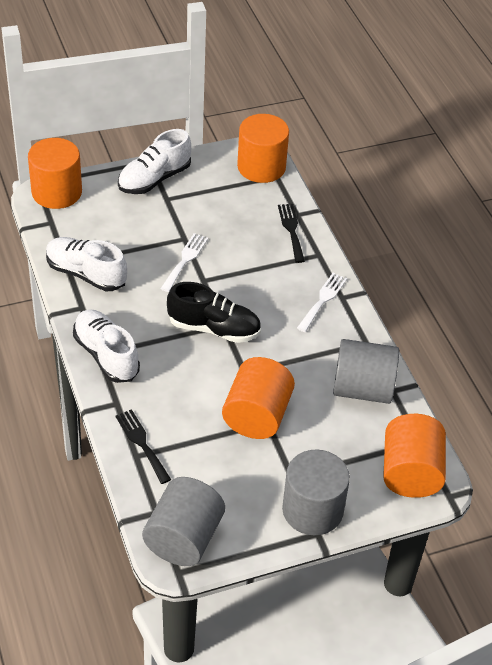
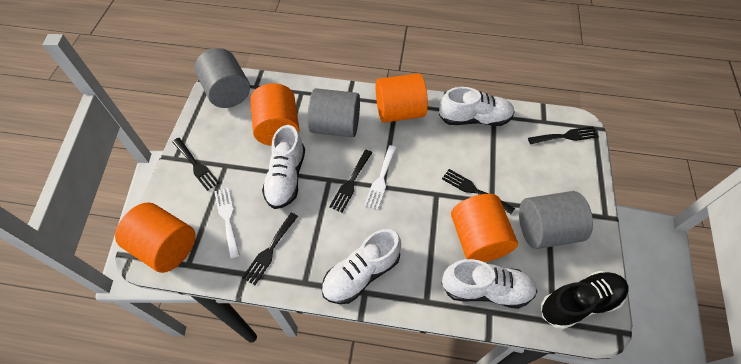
black fork: [115,409,171,484] [278,204,305,263] = 2 -> [172,138,219,191] [242,212,298,285] [329,150,372,212] [442,169,515,214] [528,126,599,144] = 5
white shoe: [46,237,127,291] [73,309,140,383] [118,129,191,194] = 3 -> [262,125,305,209] [321,229,401,304] [439,87,515,126] [442,259,537,309] = 4

